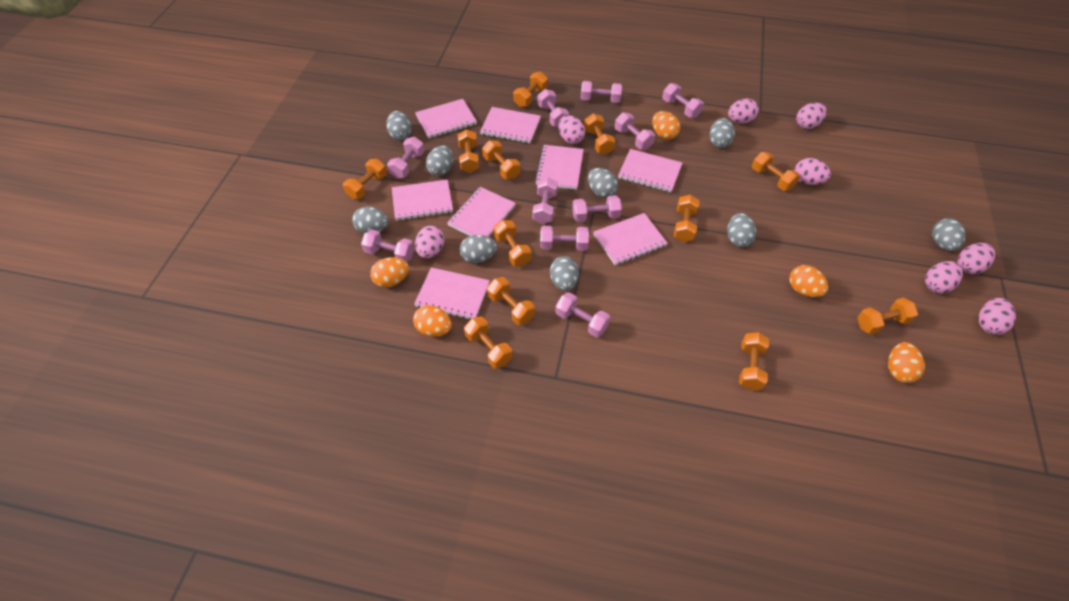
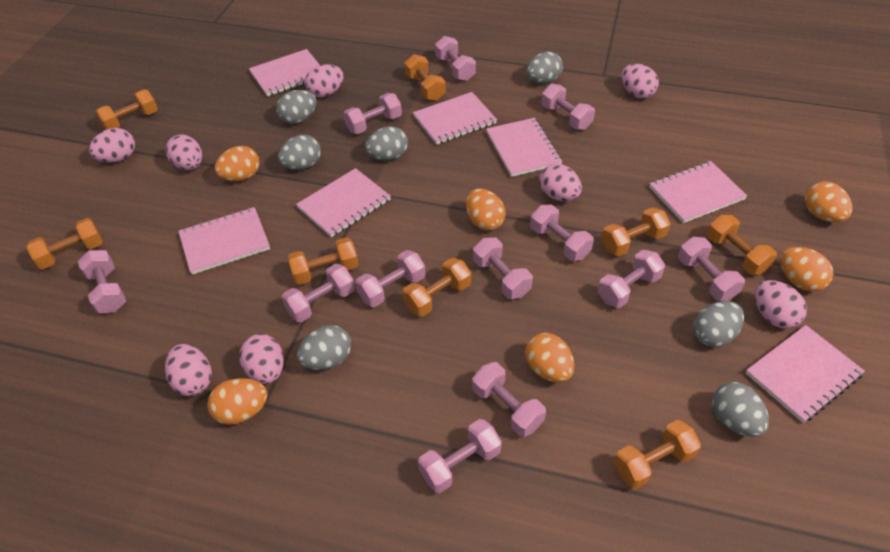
grey egg: [352,207,388,233] [386,111,411,140] [426,146,453,176] [459,235,497,263] [550,256,579,291] [588,168,618,198] [709,118,735,148] [727,213,756,247] [932,218,966,251] = 9 -> [276,90,317,124] [278,135,321,170] [297,325,351,370] [365,126,408,161] [526,52,563,83] [693,301,744,347] [712,382,769,437] = 7
orange dumbbell: [343,159,387,199] [458,129,479,173] [464,317,512,369] [482,140,520,179] [487,277,535,325] [494,220,532,266] [513,72,548,107] [584,113,616,155] [674,195,700,242] [739,332,769,390] [752,152,800,191] [857,297,918,335] = 12 -> [26,218,103,269] [95,89,158,130] [287,237,359,285] [402,258,471,317] [404,54,446,101] [601,207,671,256] [614,420,701,489] [707,215,777,275] = 8
orange egg: [370,257,409,288] [413,305,452,337] [652,111,680,140] [789,265,828,297] [888,342,925,383] = 5 -> [207,378,268,425] [215,146,259,181] [466,188,506,231] [525,333,574,382] [780,247,834,292] [805,181,852,222] = 6
pink dumbbell: [361,230,414,262] [387,137,424,179] [533,177,558,224] [537,89,569,127] [540,226,589,251] [555,292,610,337] [572,195,622,222] [581,81,622,103] [615,113,655,150] [662,83,704,118] = 10 -> [78,250,126,313] [282,264,355,322] [343,93,402,134] [355,250,426,307] [418,419,502,493] [435,36,476,81] [472,362,546,437] [473,237,533,299] [530,205,594,261] [541,84,595,130] [598,250,665,308] [678,237,745,301] = 12
pink notebook: [392,179,453,221] [414,267,490,320] [415,99,477,138] [447,187,516,237] [480,107,541,143] [535,145,584,190] [593,213,668,265] [618,149,682,192] = 8 -> [178,207,270,275] [249,49,320,96] [296,168,391,237] [413,92,497,145] [486,118,563,177] [649,161,747,223] [746,325,865,423] = 7

